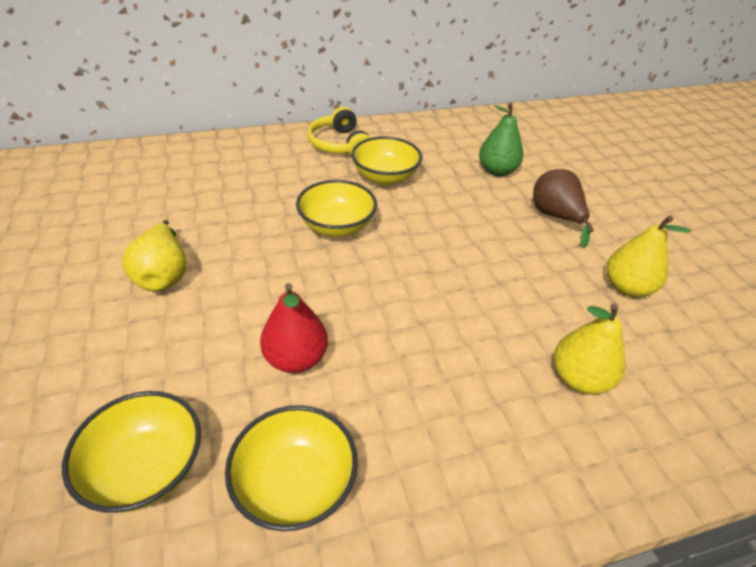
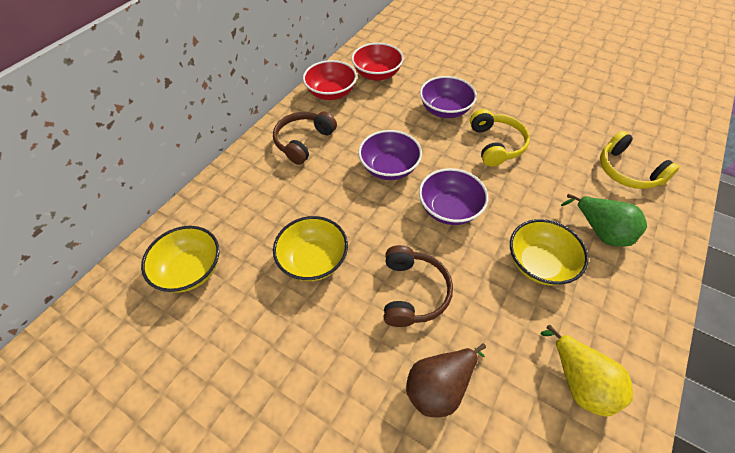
brown headphones: none = 0 -> [273,112,337,165] [384,245,453,327] = 2
purple bowl: none = 0 -> [358,130,422,180] [419,168,488,225] [420,76,477,118] = 3
red bowl: none = 0 -> [303,60,357,100] [352,43,404,81] = 2
red pear: [260,283,328,373] = 1 -> none = 0
yellow bowl: [62,391,201,513] [225,405,358,531] [296,180,377,237] [351,136,422,185] = 4 -> [141,226,220,293] [273,216,348,281] [510,219,589,286] = 3
yellow headphones: [307,107,371,154] = 1 -> [470,109,530,167] [600,131,680,189] = 2
yellow pear: [122,220,187,291] [554,303,626,394] [607,215,691,297] = 3 -> [540,325,633,417] = 1

